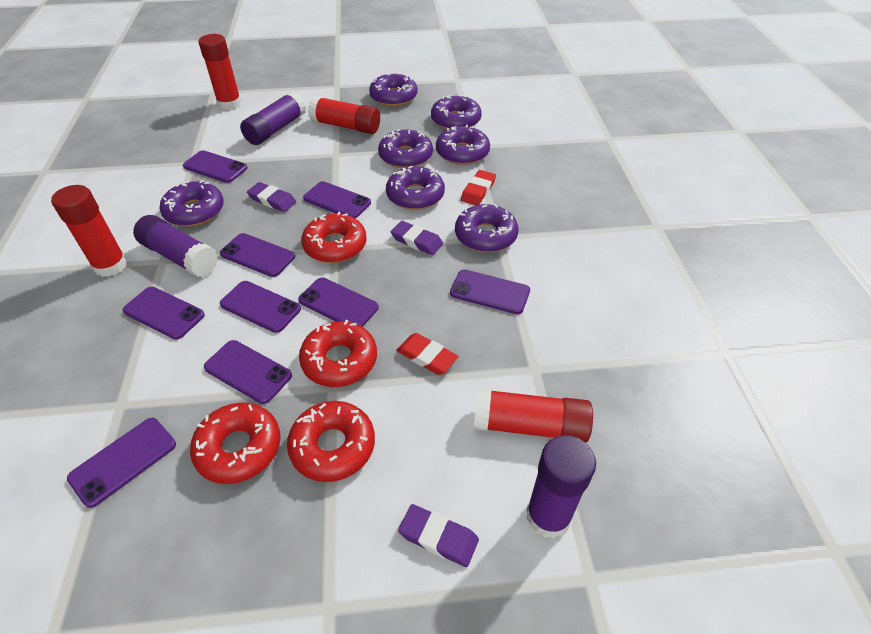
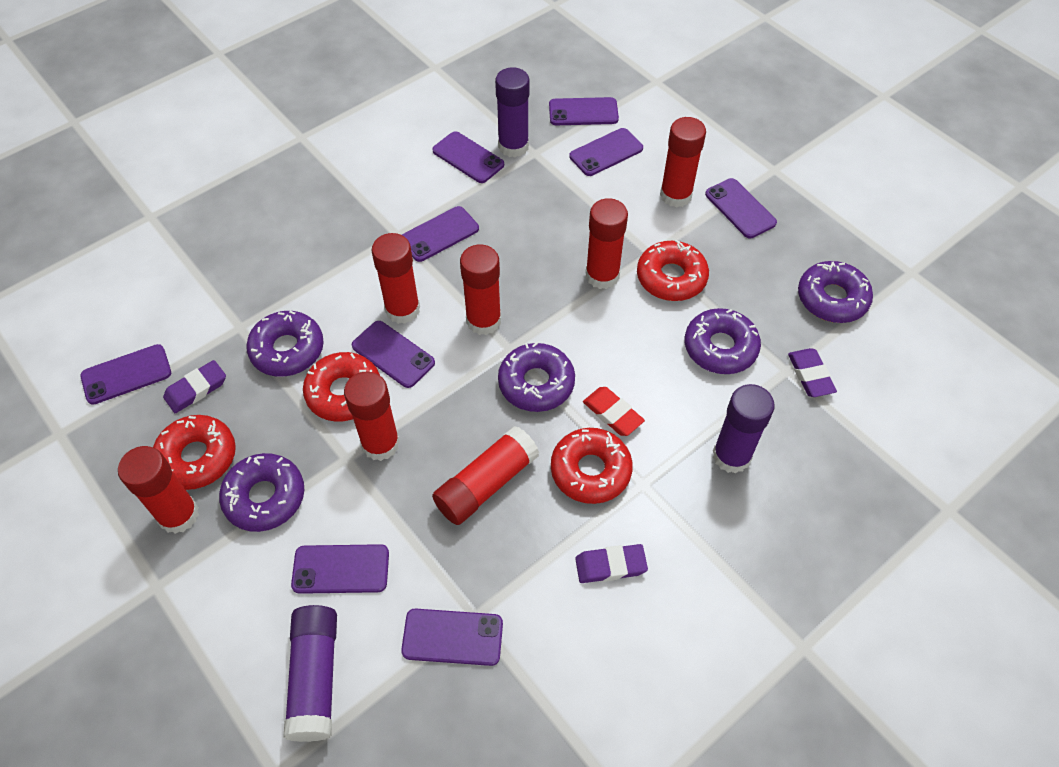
purple donut: [160,180,224,227] [369,73,418,106] [378,129,433,168] [386,166,445,210] [431,94,482,129] [436,125,490,165] [455,204,518,252] = 7 -> [219,453,304,532] [246,311,324,377] [498,342,575,412] [685,308,761,374] [798,261,873,323] = 5
red eraser: [396,333,459,375] [461,170,496,205] = 2 -> [583,387,645,436] = 1
red glue stick: [51,185,128,277] [198,34,242,110] [308,96,380,134] [474,388,593,443] = 4 -> [118,446,199,534] [344,372,400,461] [372,233,420,324] [432,426,539,525] [460,244,501,335] [586,198,628,289] [660,117,706,208] = 7

